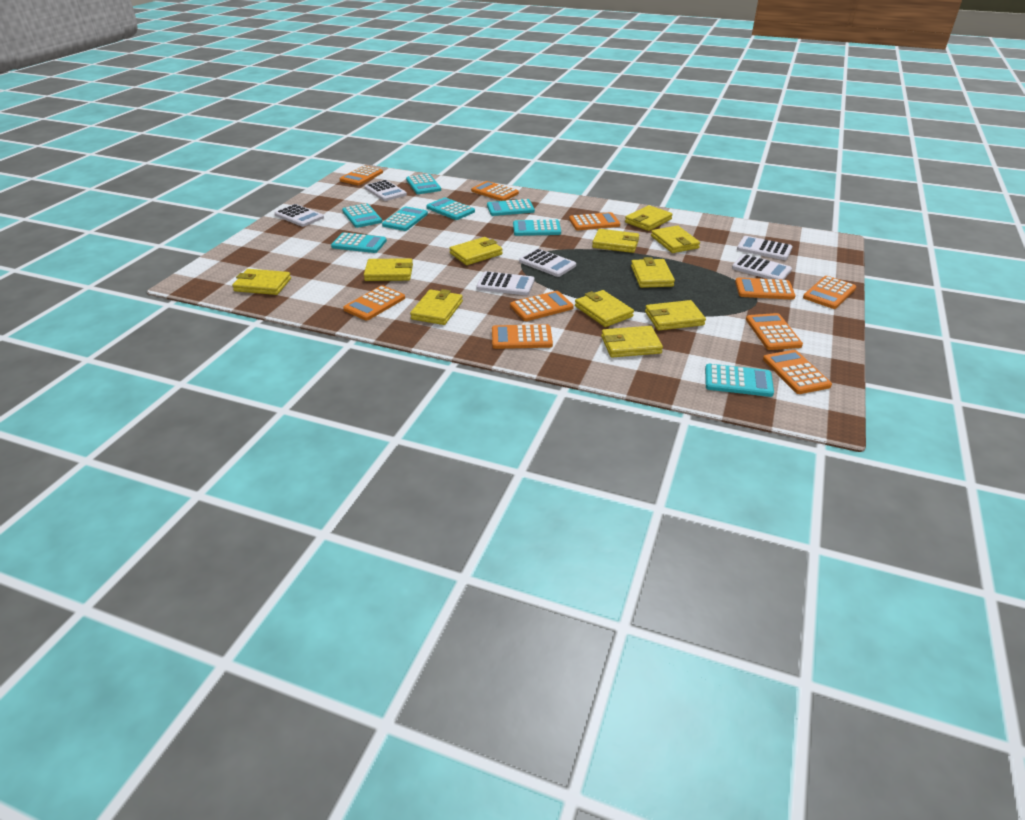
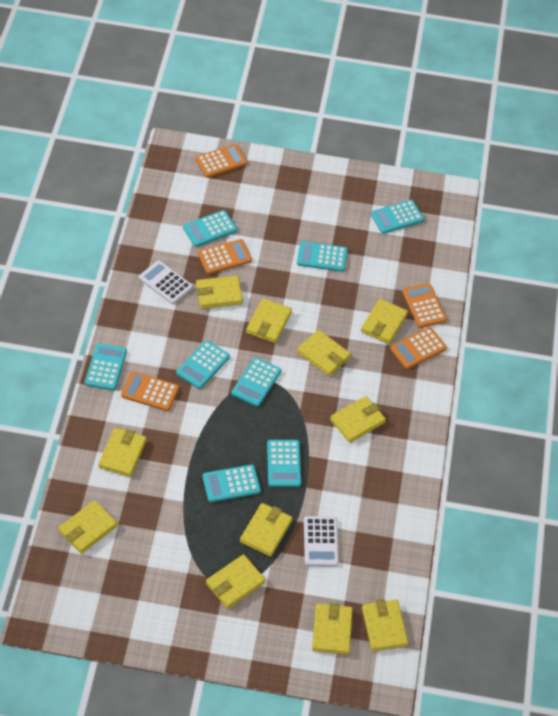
orange calculator: [340,166,383,185] [343,285,405,321] [471,181,519,201] [492,324,553,349] [510,291,574,321] [569,212,620,230] [735,278,796,300] [746,313,803,350] [763,350,832,394] [803,276,856,309] = 10 -> [121,371,179,411] [195,144,247,178] [198,239,252,274] [390,327,447,369] [402,283,447,328] = 5
white calculator: [275,204,324,227] [364,180,407,201] [476,271,535,295] [519,248,576,277] [732,254,792,280] [737,236,793,260] = 6 -> [139,260,193,304] [304,516,339,567] = 2

